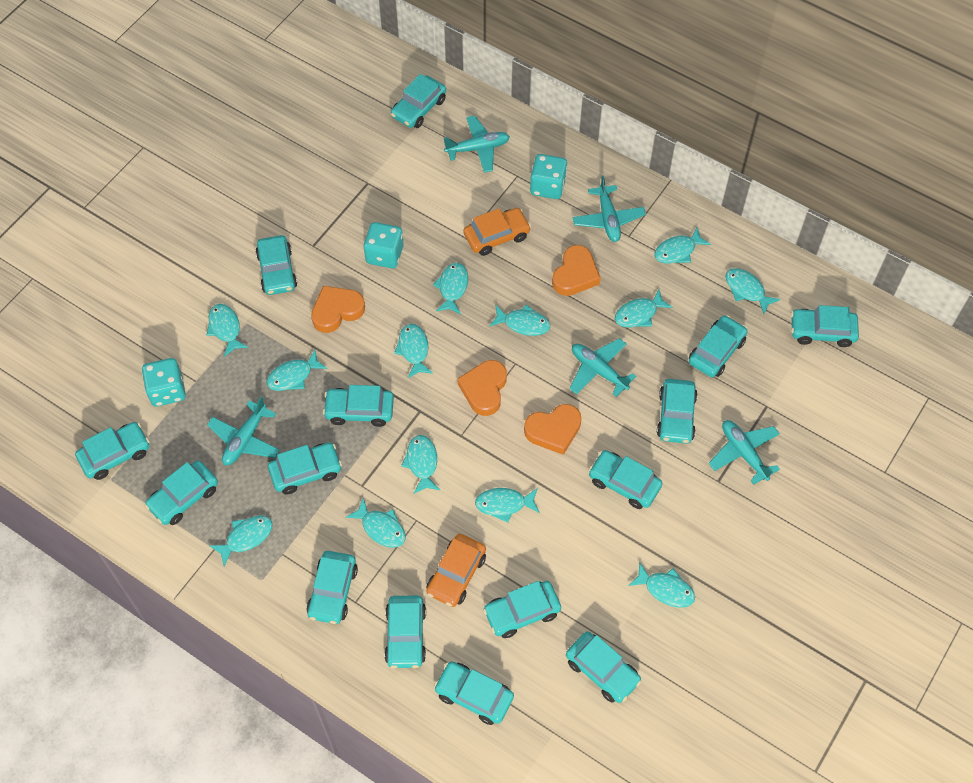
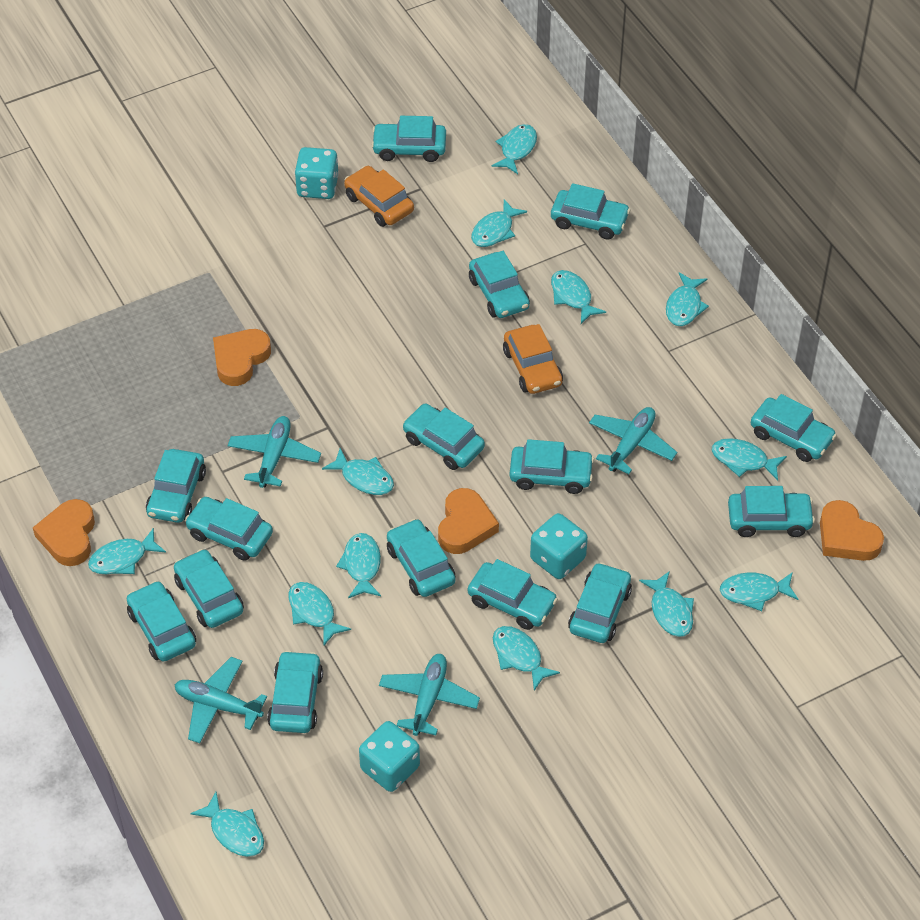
turquoise plane: [207,396,280,465] [444,115,510,173] [569,338,636,397] [572,176,646,242] [709,420,780,485] = 5 -> [175,657,267,743] [228,416,321,488] [379,654,480,736] [589,407,677,474] = 4

